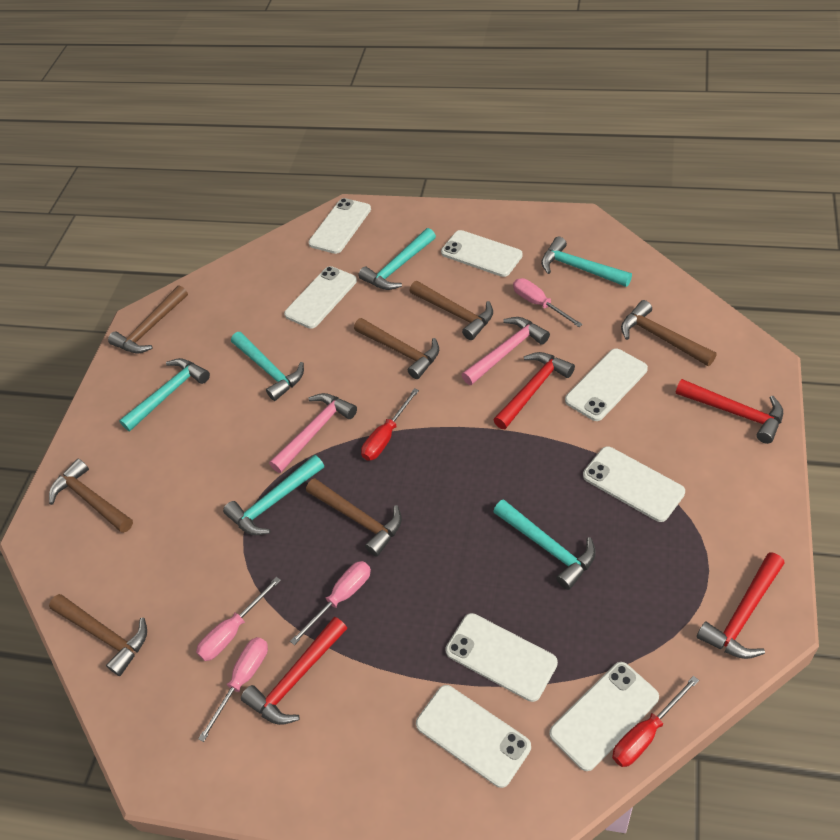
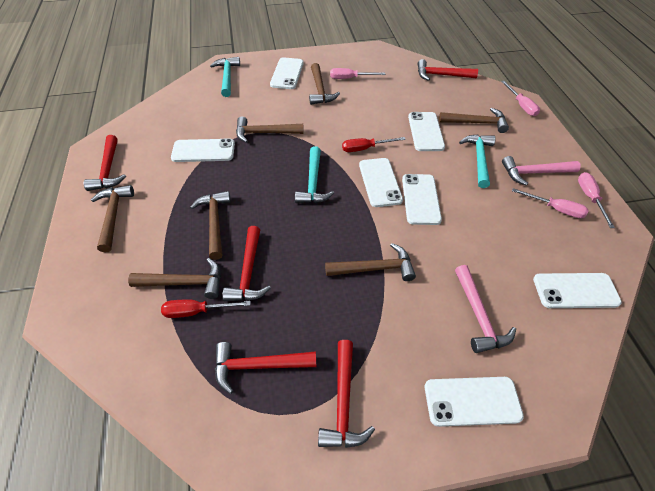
red hammer: [241,617,347,725] [494,352,575,429] [676,379,783,444] [697,552,785,659] = 4 -> [84,135,126,191] [215,342,317,394] [222,226,271,301] [318,340,375,448] [418,59,478,81] = 5
turquoise hammer: [119,358,210,431] [223,455,324,535] [231,332,304,401] [358,228,436,290] [493,499,595,590] [541,237,632,287] = 6 -> [210,57,240,97] [295,146,334,203] [459,135,496,188] = 3
white phone: [284,266,357,329] [308,198,371,254] [416,685,531,788] [441,230,523,277] [445,613,558,702] [549,662,659,771] [565,349,648,421] [583,446,685,522] = 8 -> [171,139,235,162] [270,57,303,89] [359,158,403,207] [402,174,442,225] [408,112,445,151] [425,377,524,427] [533,273,622,308] = 7

